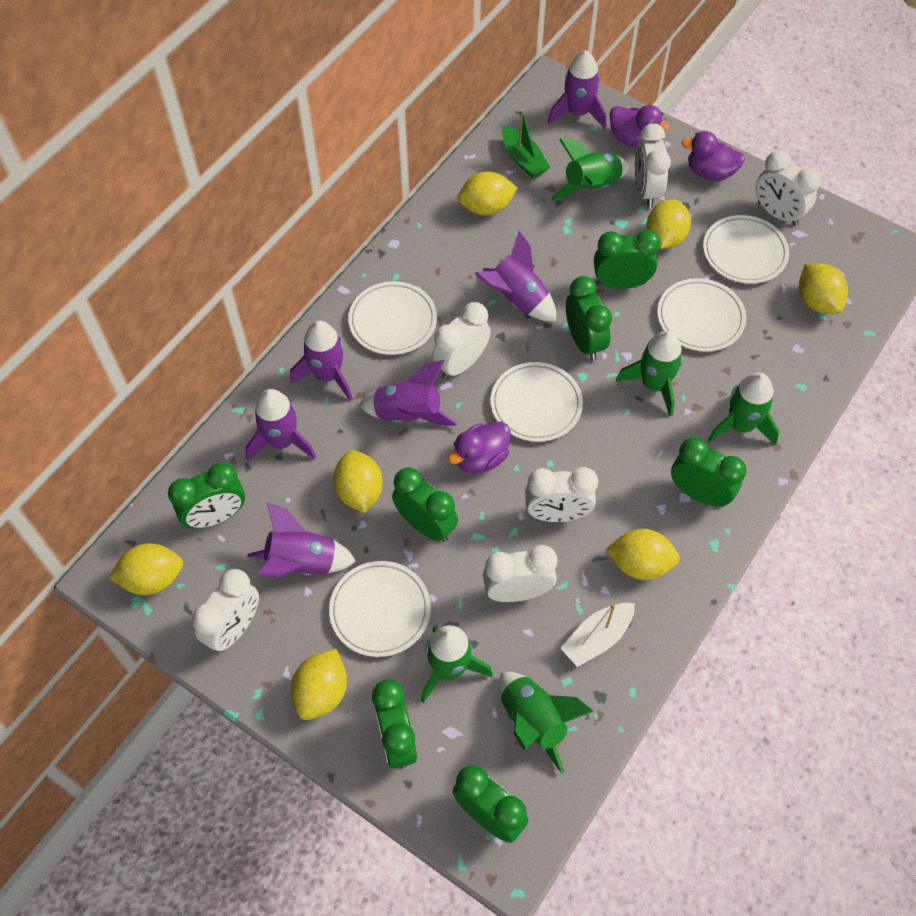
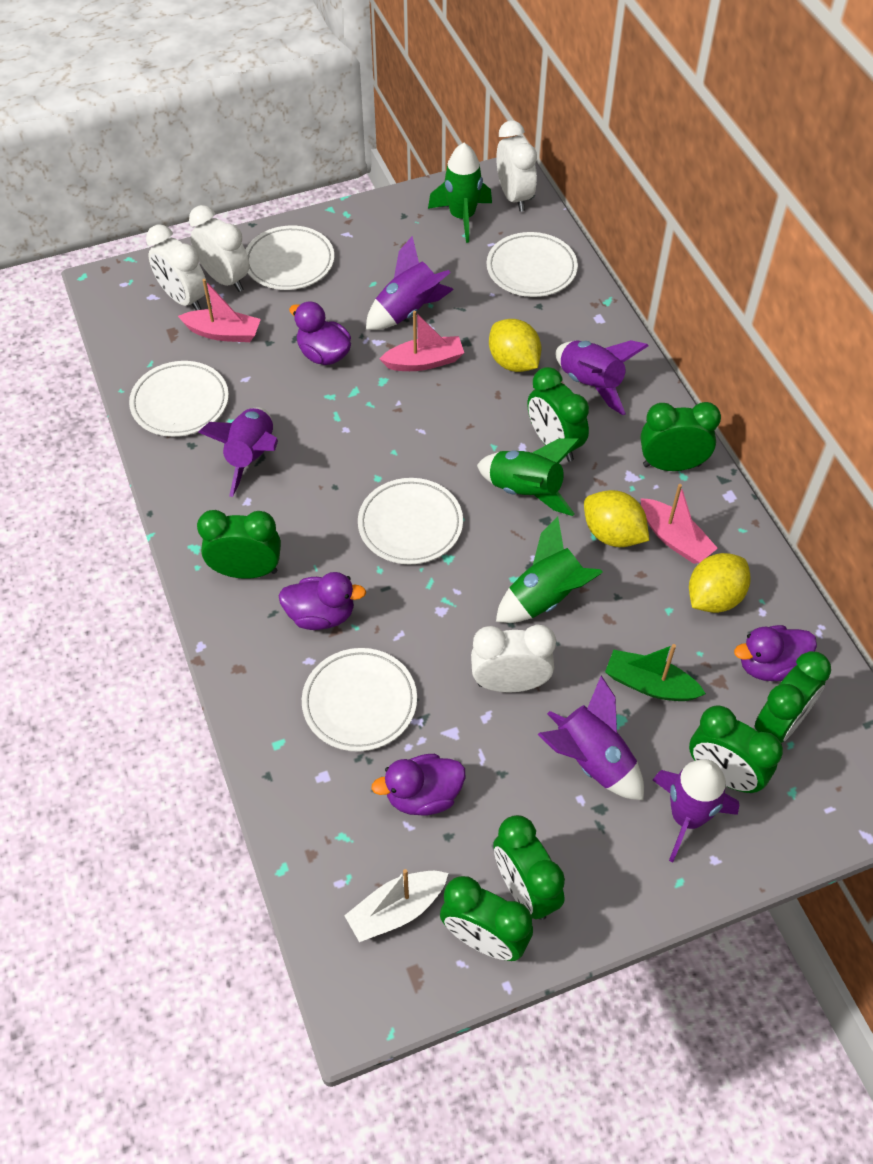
green rocket: [421,625,493,703] [498,672,593,773] [551,138,628,200] [616,331,683,416] [707,373,779,445] = 5 -> [428,143,492,243] [477,438,580,516] [496,517,602,623] = 3
pink boat: none = 0 -> [178,279,261,342] [380,311,464,371] [641,484,718,564] = 3
purple duck: [448,421,511,473] [609,105,669,147] [681,131,745,181] = 3 -> [278,572,366,630] [289,301,351,365] [371,754,465,816] [734,625,817,681] = 4
purple rocket: [245,389,316,460] [247,503,356,577] [290,321,353,401] [359,360,458,425] [475,231,556,322] [548,50,607,129] = 6 -> [198,407,278,497] [366,236,454,330] [537,676,644,800] [555,340,648,415] [653,759,739,862] = 5
white clock: [192,569,259,652] [432,302,491,380] [483,545,557,602] [525,467,598,522] [635,123,671,208] [756,150,821,226] = 6 -> [146,224,207,311] [189,205,249,292] [471,624,556,692] [496,121,537,212] = 4
yellow lemon: [108,543,183,595] [291,649,347,720] [333,450,383,513] [457,172,517,216] [606,529,680,580] [646,199,691,249] [799,263,848,314] = 7 -> [489,319,542,372] [584,490,649,547] [689,553,750,613] = 3

